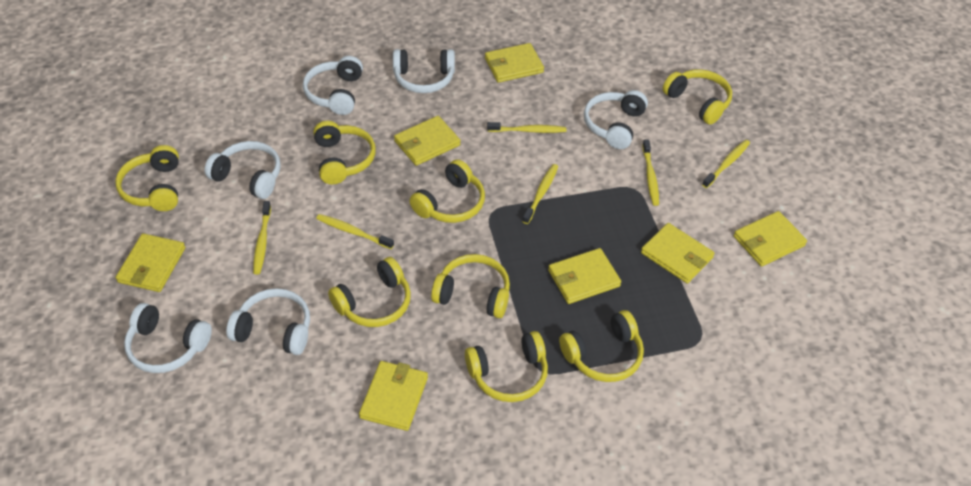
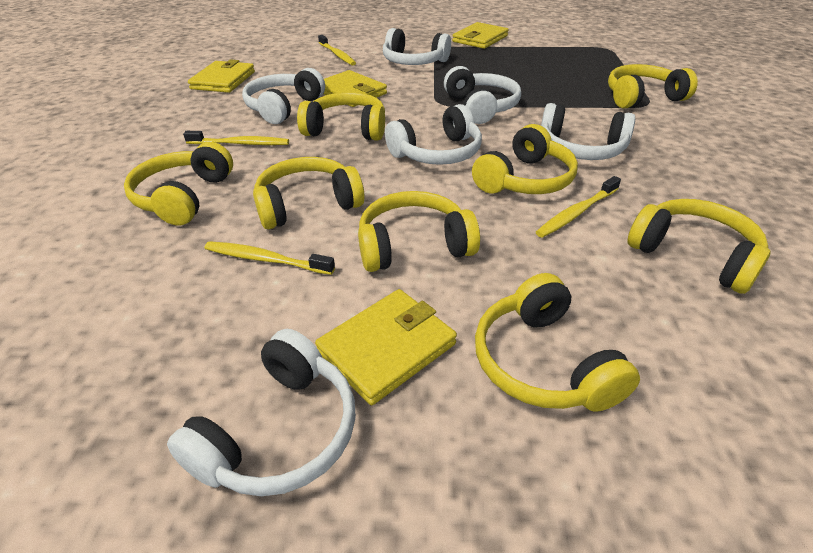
yellow toothbrush: [253,201,271,274] [316,214,394,249] [487,122,566,133] [522,164,558,224] [642,140,659,206] [702,140,750,188] = 6 -> [183,131,289,145] [204,241,335,275] [318,35,356,66] [536,176,621,238] = 4
yellow wallet: [116,233,185,292] [359,361,428,431] [394,116,461,166] [485,43,544,83] [548,248,621,304] [641,223,715,283] [734,211,807,267] = 7 -> [188,59,255,93] [315,289,457,405] [323,70,387,107] [452,22,509,49] = 4

